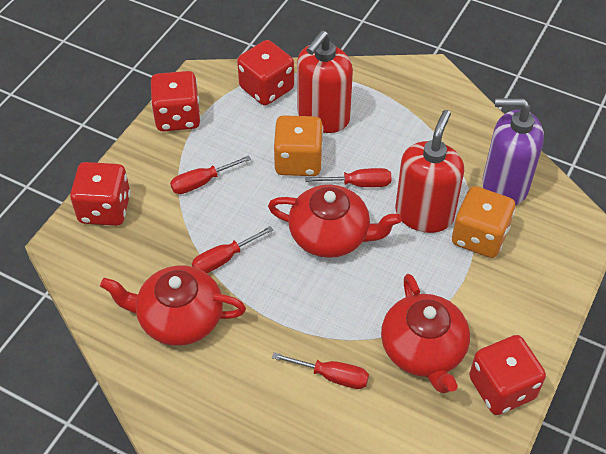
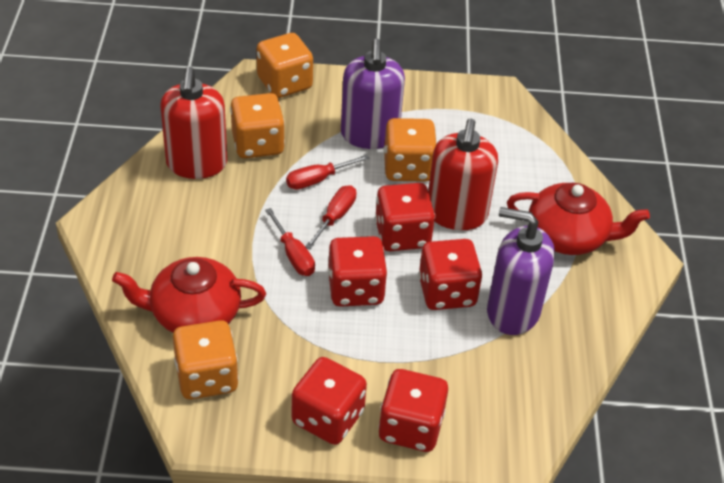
orange dice: [273,115,323,176] [452,186,515,258] = 2 -> [173,320,239,400] [230,93,285,158] [257,33,313,98] [383,118,436,182] = 4
purple soap dispenser: [482,98,544,206] = 1 -> [341,39,405,149] [487,207,555,335] = 2
red dice: [70,162,131,226] [151,71,201,132] [237,40,294,105] [469,335,546,415] = 4 -> [292,357,367,445] [328,236,387,307] [375,183,435,251] [378,369,448,452] [418,239,482,310] = 5
red screwdriver: [170,155,251,194] [192,226,273,273] [272,352,369,389] [305,168,391,187] = 4 -> [265,208,315,276] [286,155,369,190] [305,185,357,249] = 3
red teapot: [100,266,246,346] [268,185,402,258] [381,274,470,393] = 3 -> [112,257,266,333] [507,183,650,255] = 2

